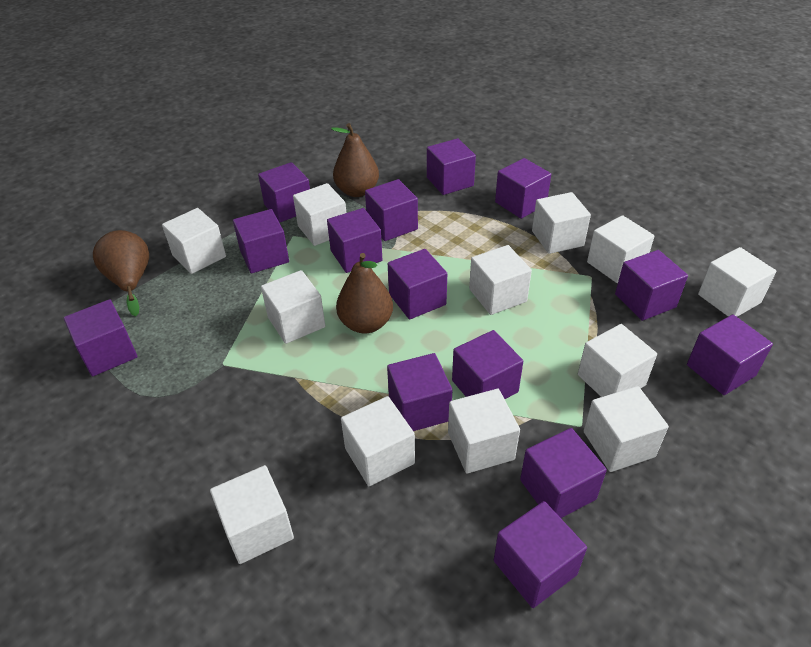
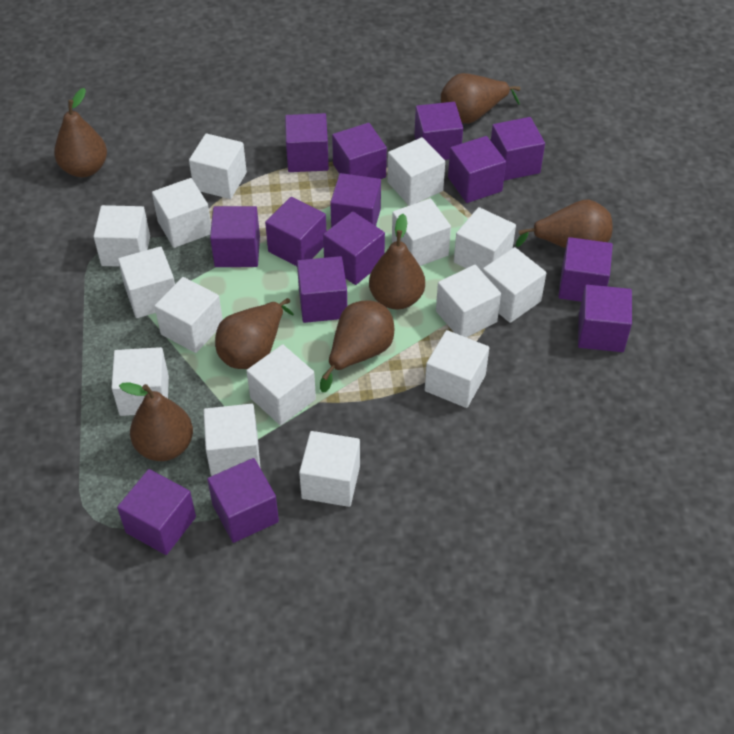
brown pear: [93,230,149,316] [331,123,379,197] [336,253,393,334] = 3 -> [54,88,107,177] [119,383,193,461] [215,298,294,369] [320,301,394,392] [369,214,425,310] [441,73,520,124] [516,199,613,248] = 7
white cube: [162,208,226,274] [210,465,294,564] [261,270,325,344] [293,183,346,246] [341,396,415,486] [448,389,520,474] [469,245,532,315] [532,192,591,254] [578,324,657,397] [584,386,669,472] [587,215,655,283] [698,247,776,317] = 12 -> [94,205,150,267] [111,347,169,416] [118,246,175,318] [152,178,211,248] [154,277,223,353] [189,134,247,199] [203,404,260,476] [247,344,316,425] [299,431,360,507] [387,137,445,206] [392,198,451,266] [425,330,489,408] [436,265,501,337] [454,207,516,272] [483,247,546,323] = 15

